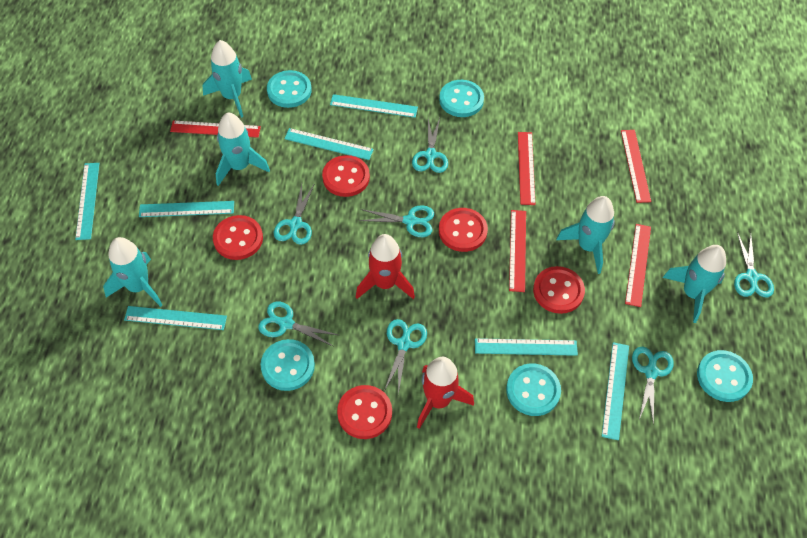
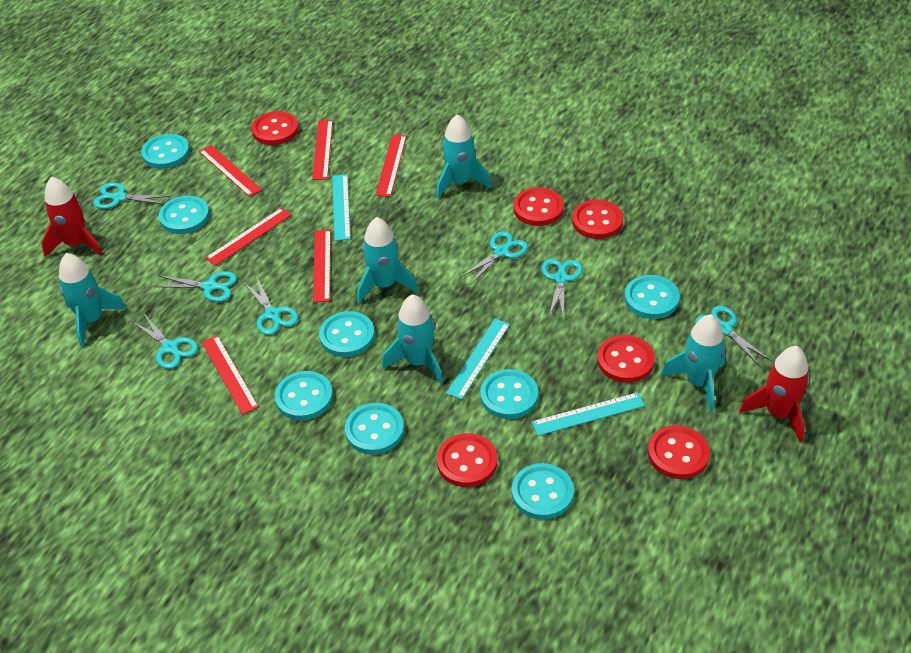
red button: [213,215,263,260] [322,155,370,197] [337,385,392,439] [439,208,488,252] [533,266,585,314] = 5 -> [251,111,299,145] [437,433,497,487] [513,187,564,226] [572,200,623,239] [597,335,655,383] [648,425,710,479] = 6
red ruler: [170,120,261,138] [509,210,526,292] [518,132,536,205] [621,130,651,203] [625,224,651,307] = 5 -> [199,145,262,197] [202,335,259,415] [206,208,292,266] [312,120,333,180] [313,230,331,302] [376,135,406,197] = 6
turquoise button: [261,339,315,391] [267,70,312,108] [439,80,484,117] [506,363,561,416] [697,350,753,402] = 5 -> [141,134,190,169] [159,196,210,234] [275,371,333,420] [319,311,375,357] [345,403,404,455] [480,369,538,419] [512,463,574,520] [624,275,680,319] = 8
turquoise ruler: [75,163,100,240] [124,306,227,330] [139,201,234,217] [284,128,374,160] [330,94,418,118] [475,338,578,356] [602,342,629,440] = 7 -> [332,174,351,241] [446,319,510,400] [532,392,645,436] = 3

